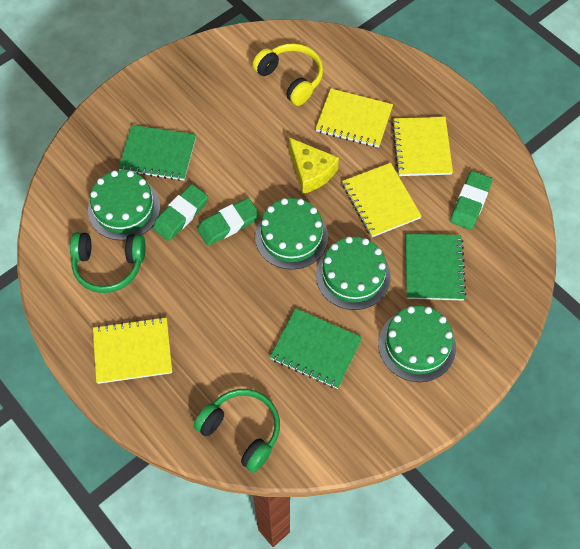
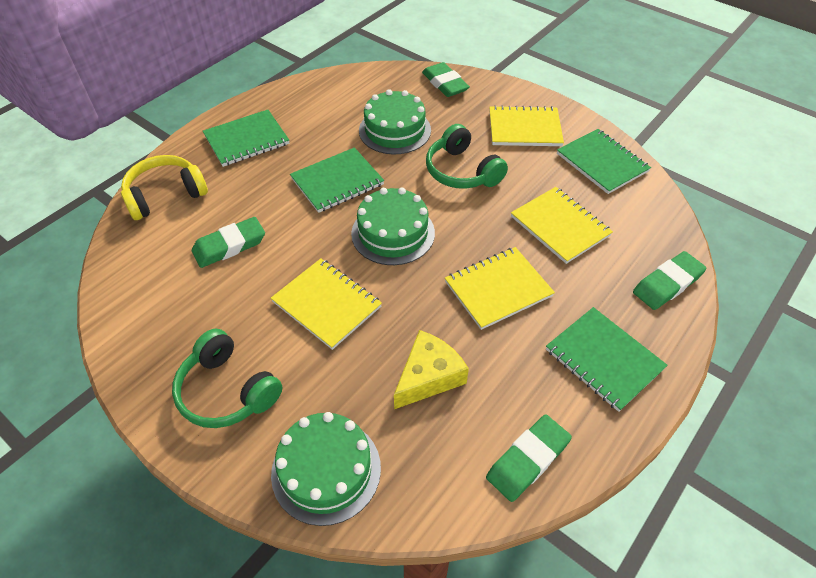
green cake: [88,170,160,240] [255,198,328,270] [316,237,391,310] [378,306,456,382] = 4 -> [271,412,381,526] [351,188,435,265] [359,89,431,154] = 3
green eraser: [152,184,208,241] [197,198,260,246] [450,171,492,230] = 3 -> [192,217,265,268] [422,62,470,97] [486,415,572,502] [633,251,707,310] = 4
green notebook: [118,125,196,181] [270,308,362,389] [405,233,466,300] = 3 -> [203,110,289,167] [290,147,384,213] [546,307,668,412] [557,129,651,194] = 4

